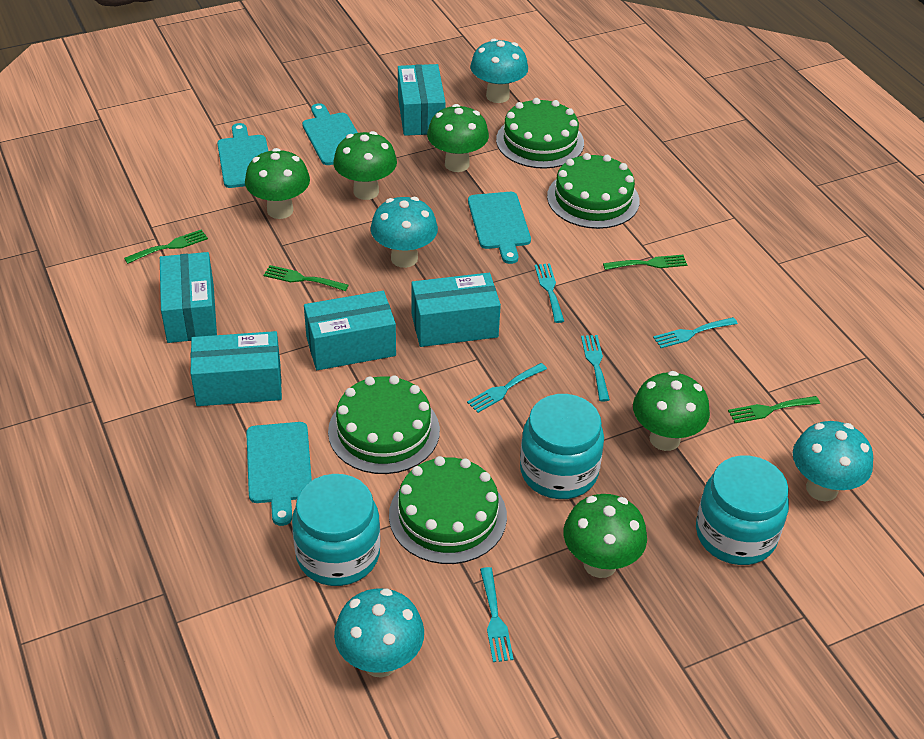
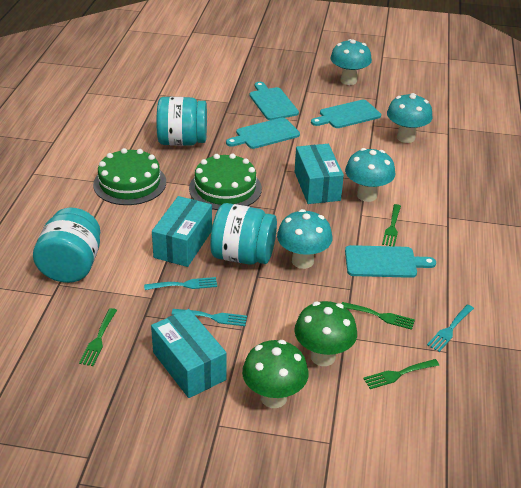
green cake: [328,375,440,474] [389,456,507,564] [496,98,584,169] [547,153,640,229] = 4 -> [93,148,166,205] [189,153,262,210] = 2
green mushroom: [245,148,310,219] [333,131,397,200] [427,104,489,172] [563,494,647,578] [633,371,710,451] = 5 -> [242,340,308,408] [294,301,357,366] = 2
turquoise box: [160,252,217,343] [190,331,282,406] [304,291,396,370] [398,64,446,136] [411,273,501,347] = 5 -> [151,309,227,398] [152,196,212,267] [295,144,344,204] = 3
turquoise fork: [467,363,547,413] [480,567,514,662] [535,263,564,323] [581,335,610,402] [653,317,738,348] = 5 -> [144,277,217,290] [171,309,247,326] [427,305,474,352] = 3

